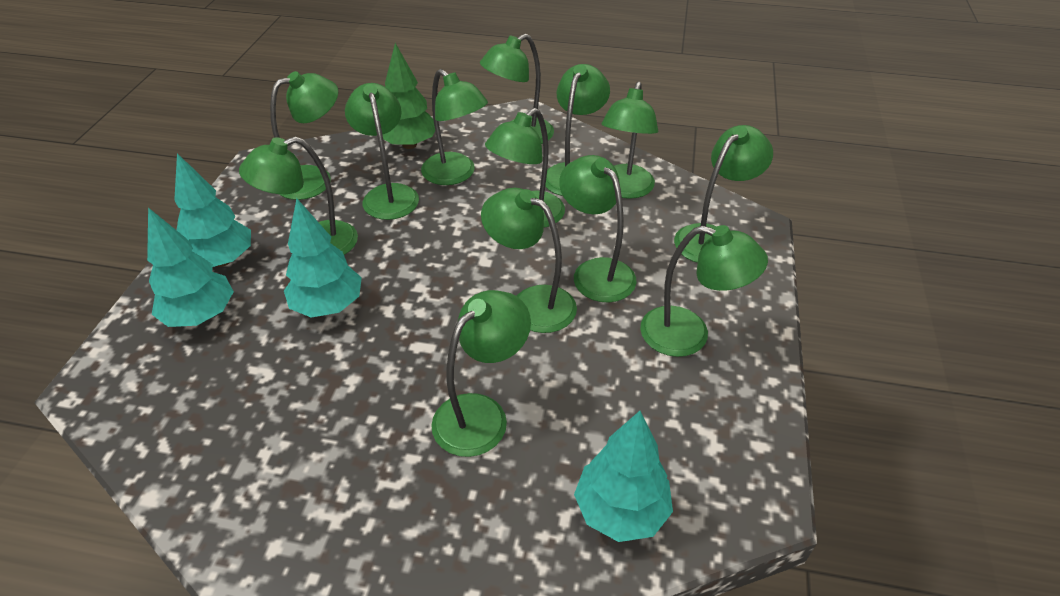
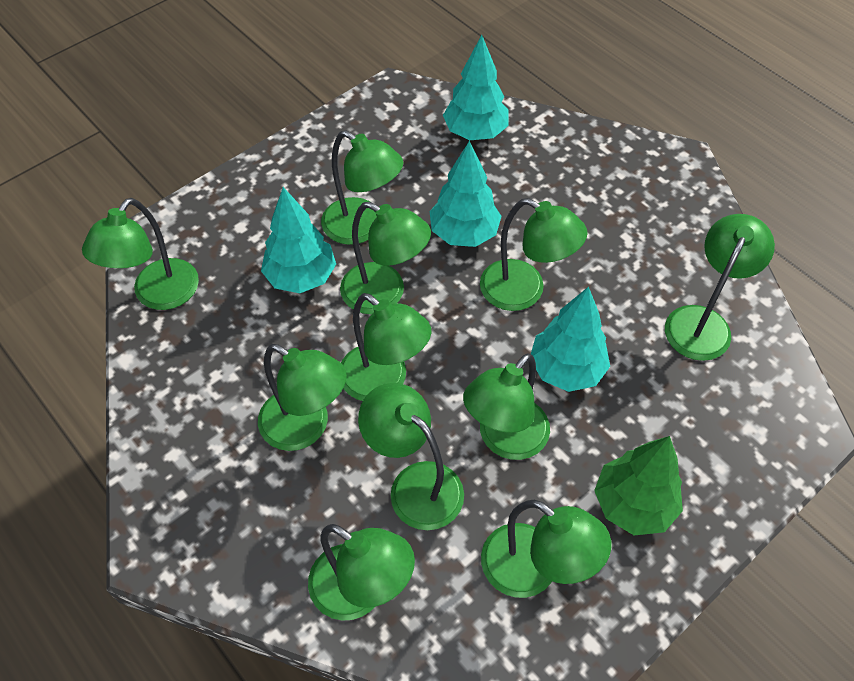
green lamp: [239,137,358,255] [270,71,338,200] [345,83,419,220] [421,69,488,185] [431,290,531,457] [480,34,554,144] [481,188,577,333] [485,108,565,228] [545,64,610,196] [559,155,636,302] [602,82,658,199] [640,225,768,357] [674,125,773,263] = 13 -> [82,198,199,310] [258,344,347,451] [308,524,415,621] [321,131,403,245] [340,202,431,314] [341,293,431,401] [358,383,464,530] [463,353,550,460] [480,198,588,311] [481,500,611,598] [665,214,775,361] = 11

